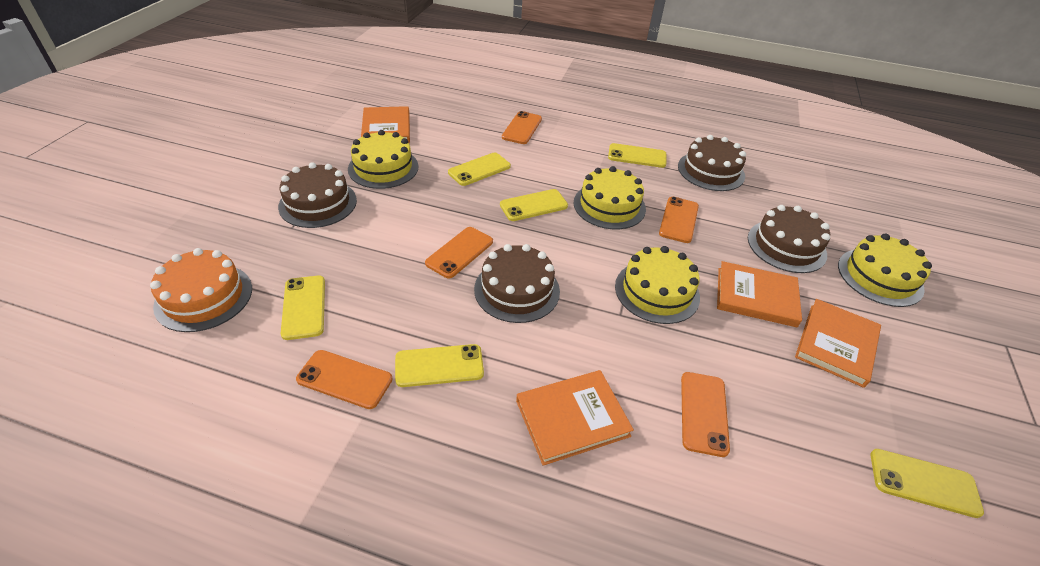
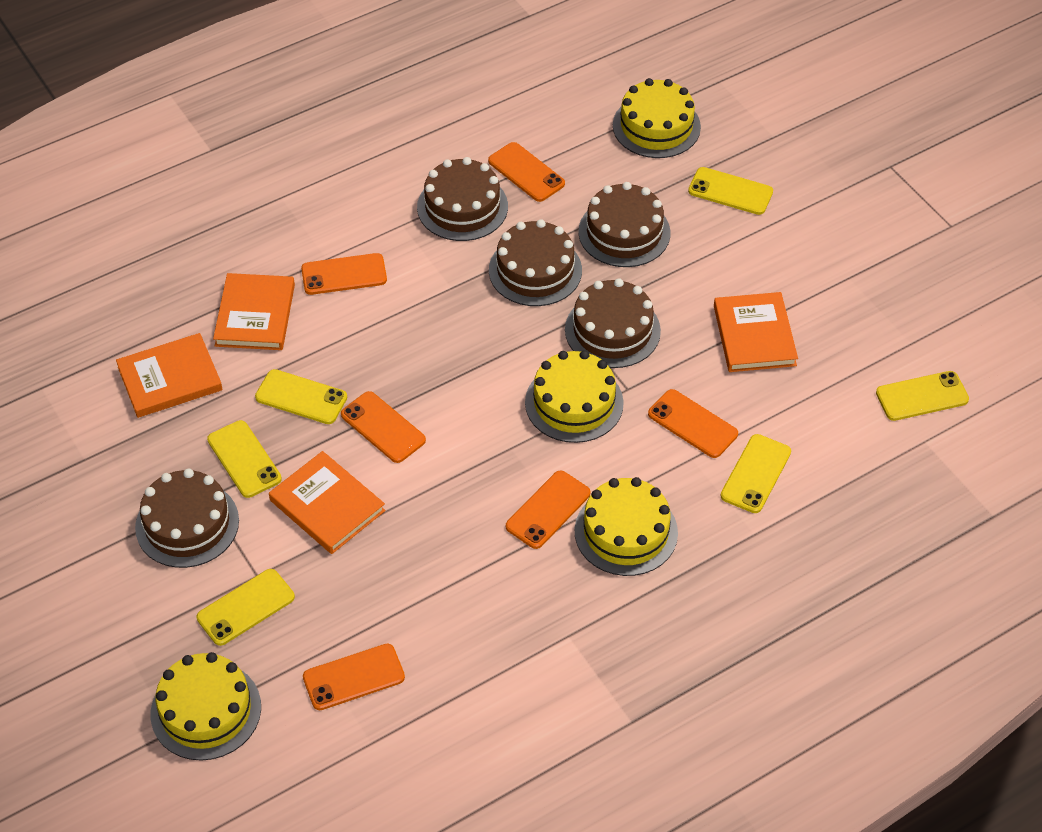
brown cake: [278,162,357,228] [474,244,560,323] [678,135,746,191] [748,205,830,273] = 4 -> [135,468,239,568] [417,157,508,241] [489,219,582,306] [565,278,661,368] [578,182,670,267] = 5
orange cake: [150,248,252,332] = 1 -> none = 0
orange phone: [296,350,393,409] [425,227,493,279] [502,111,542,144] [659,197,699,243] [681,372,730,457] = 5 -> [301,253,387,295] [303,643,405,710] [341,391,426,463] [488,142,565,202] [506,471,591,549] [648,389,738,458] = 6

